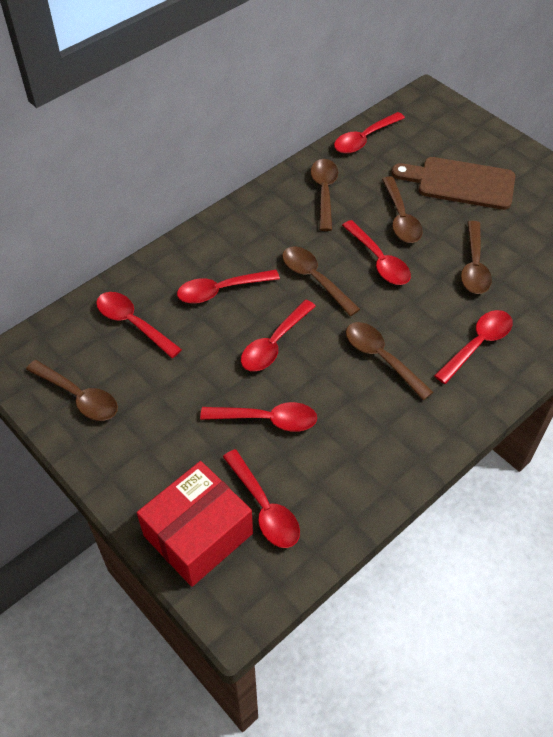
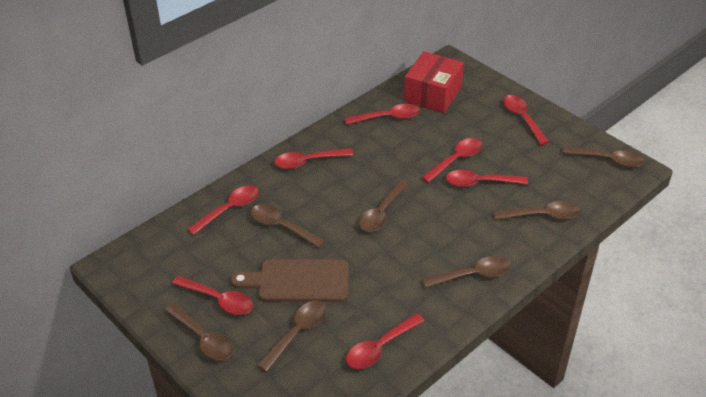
brown spoon: [26,360,118,421] [282,246,360,316] [311,159,338,231] [346,322,433,400] [382,176,423,243] [461,221,492,294] = 6 -> [165,303,233,361] [250,204,325,248] [257,301,326,372] [359,180,408,232] [422,256,510,288] [494,201,580,220] [562,146,644,168] = 7

